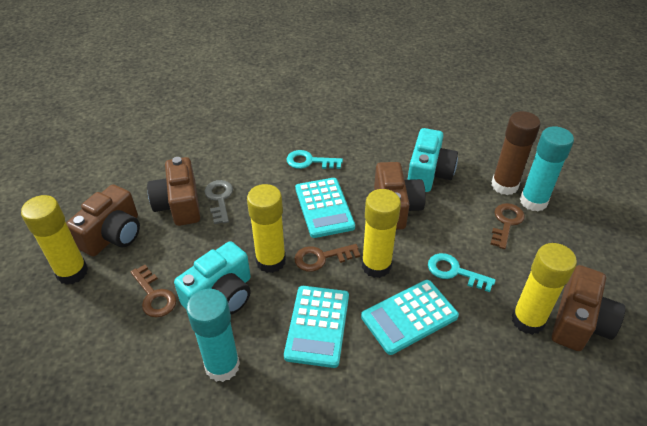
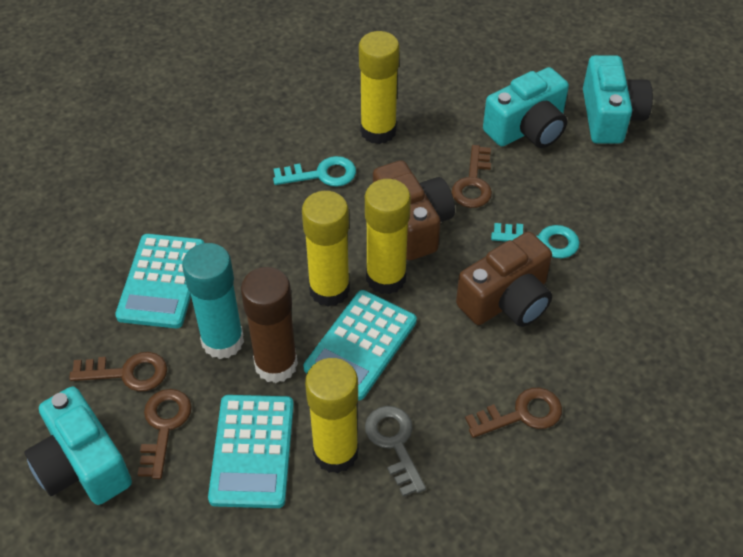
brown camera: [66,184,140,257] [147,157,200,226] [374,162,426,230] [552,265,625,351] = 4 -> [373,160,455,260] [456,232,552,327] = 2
brown key: [130,265,177,318] [294,244,360,272] [491,203,525,249] = 3 -> [69,352,167,391] [138,389,192,479] [452,145,492,208] [465,388,562,438] = 4
turquoise camera: [174,241,251,315] [407,128,458,192] = 2 -> [24,387,132,505] [483,67,569,148] [583,55,653,144] = 3
turquoise glue stick: [186,289,240,382] [520,126,574,212] = 2 -> [182,243,244,359] = 1

